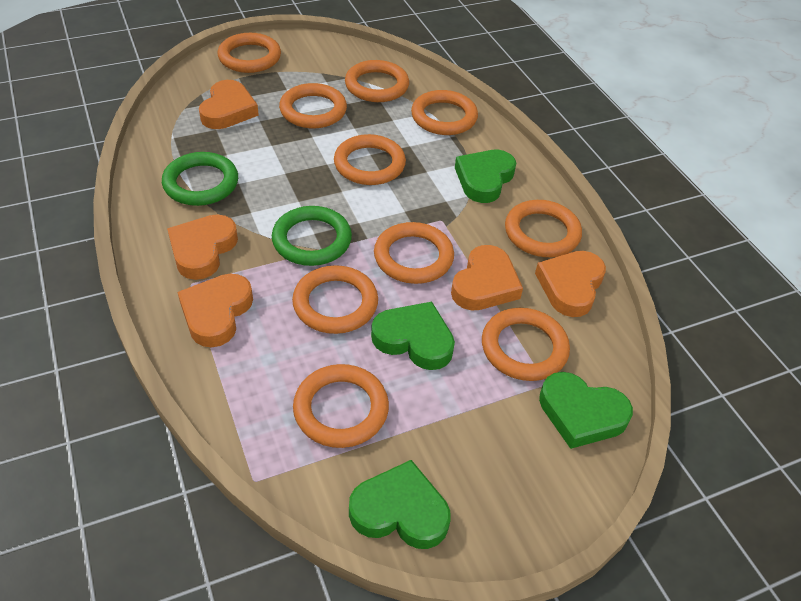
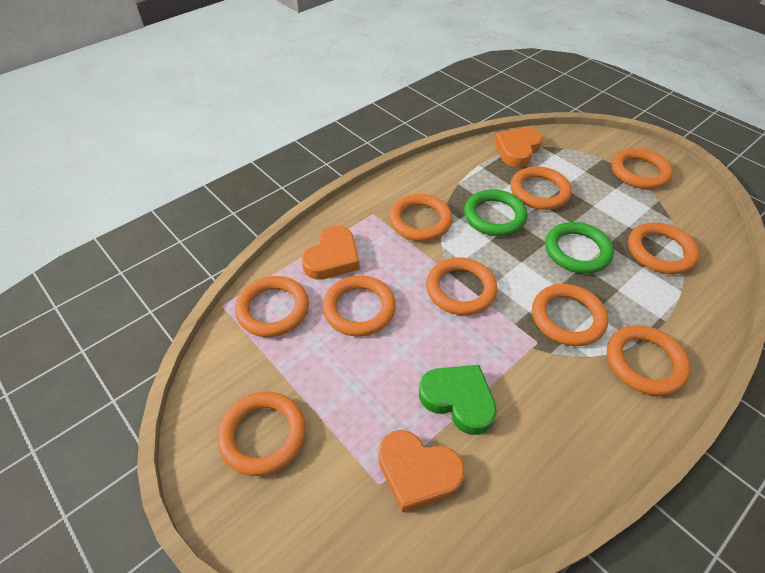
green heart: [349,460,451,549] [371,302,455,370] [455,150,516,203] [539,372,633,449] = 4 -> [419,365,497,435] = 1
orange heart: [167,214,238,280] [177,274,253,347] [199,80,259,129] [451,245,523,310] [535,251,606,317] = 5 -> [302,226,360,280] [378,430,465,512] [494,128,543,167] = 3

